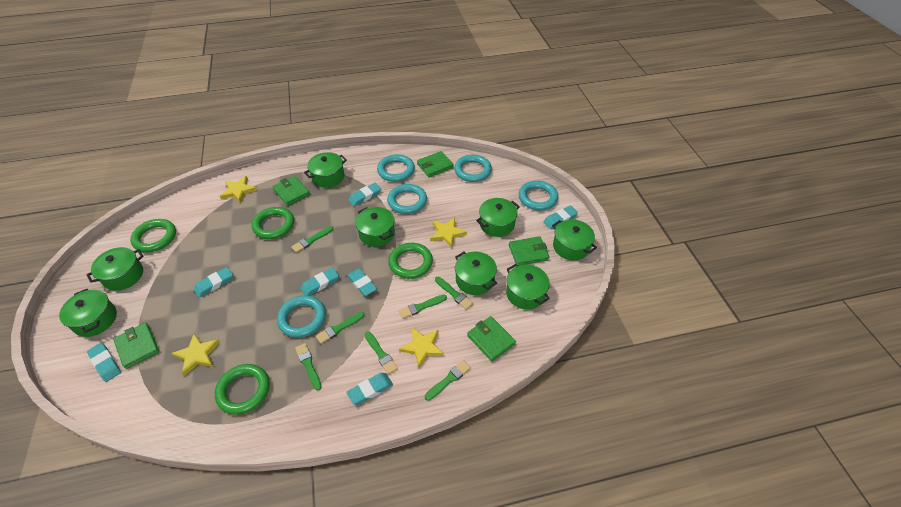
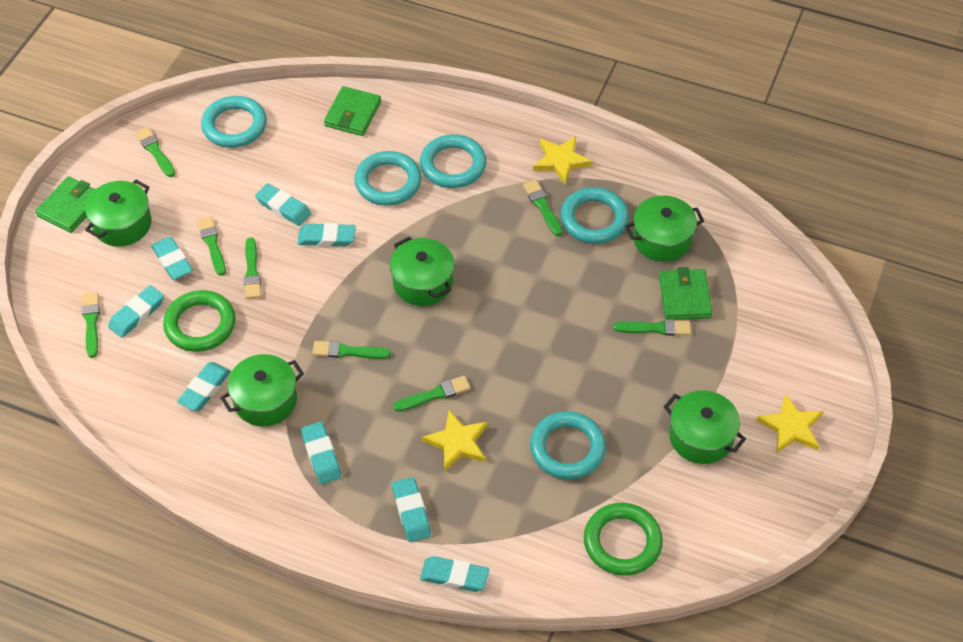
green brush: [291,226,333,253] [295,343,322,390] [316,312,364,344] [365,331,398,375] [399,295,447,319] [425,360,471,401] [435,277,474,310] = 7 -> [82,292,100,358] [135,126,175,177] [197,216,226,276] [244,237,261,299] [312,341,391,359] [393,375,471,411] [523,180,563,236] [613,319,691,336] = 8
green pot: [59,289,117,337] [87,247,143,291] [304,152,347,187] [355,207,395,247] [455,252,497,295] [476,198,519,237] [506,264,550,310] [552,220,597,260] = 8 -> [85,180,152,246] [220,354,304,427] [390,237,455,306] [625,195,704,262] [664,390,746,464] = 5
green ring: [130,219,176,253] [215,364,270,415] [252,207,294,239] [389,243,433,279] = 4 -> [163,290,236,352] [584,503,663,576] = 2
green wallet: [113,323,159,369] [272,176,310,206] [417,151,454,177] [467,316,516,362] [509,236,549,266] = 5 -> [35,176,95,233] [324,86,381,136] [659,267,712,320] = 3
turquoise eraser: [87,342,121,382] [194,267,233,297] [300,267,339,296] [346,373,393,405] [347,268,377,296] [348,183,381,206] [544,206,578,229] = 7 -> [108,285,164,338] [151,237,193,280] [177,362,231,411] [255,183,312,226] [298,223,356,247] [301,422,341,484] [392,477,431,542] [420,556,489,592] = 8
yellow star: [171,334,220,376] [220,176,257,203] [399,327,444,368] [430,217,467,248] = 4 -> [422,410,488,472] [533,136,592,185] [756,393,823,453] = 3

